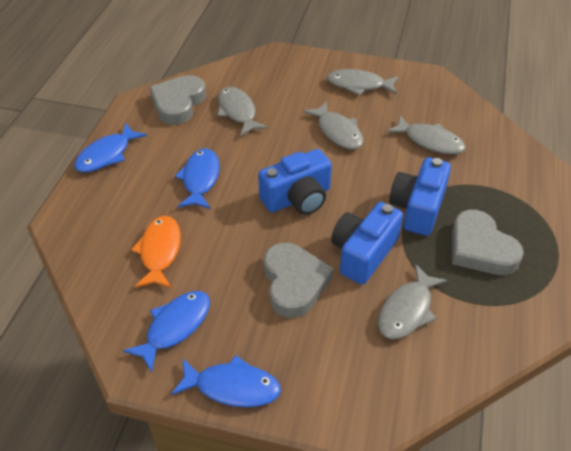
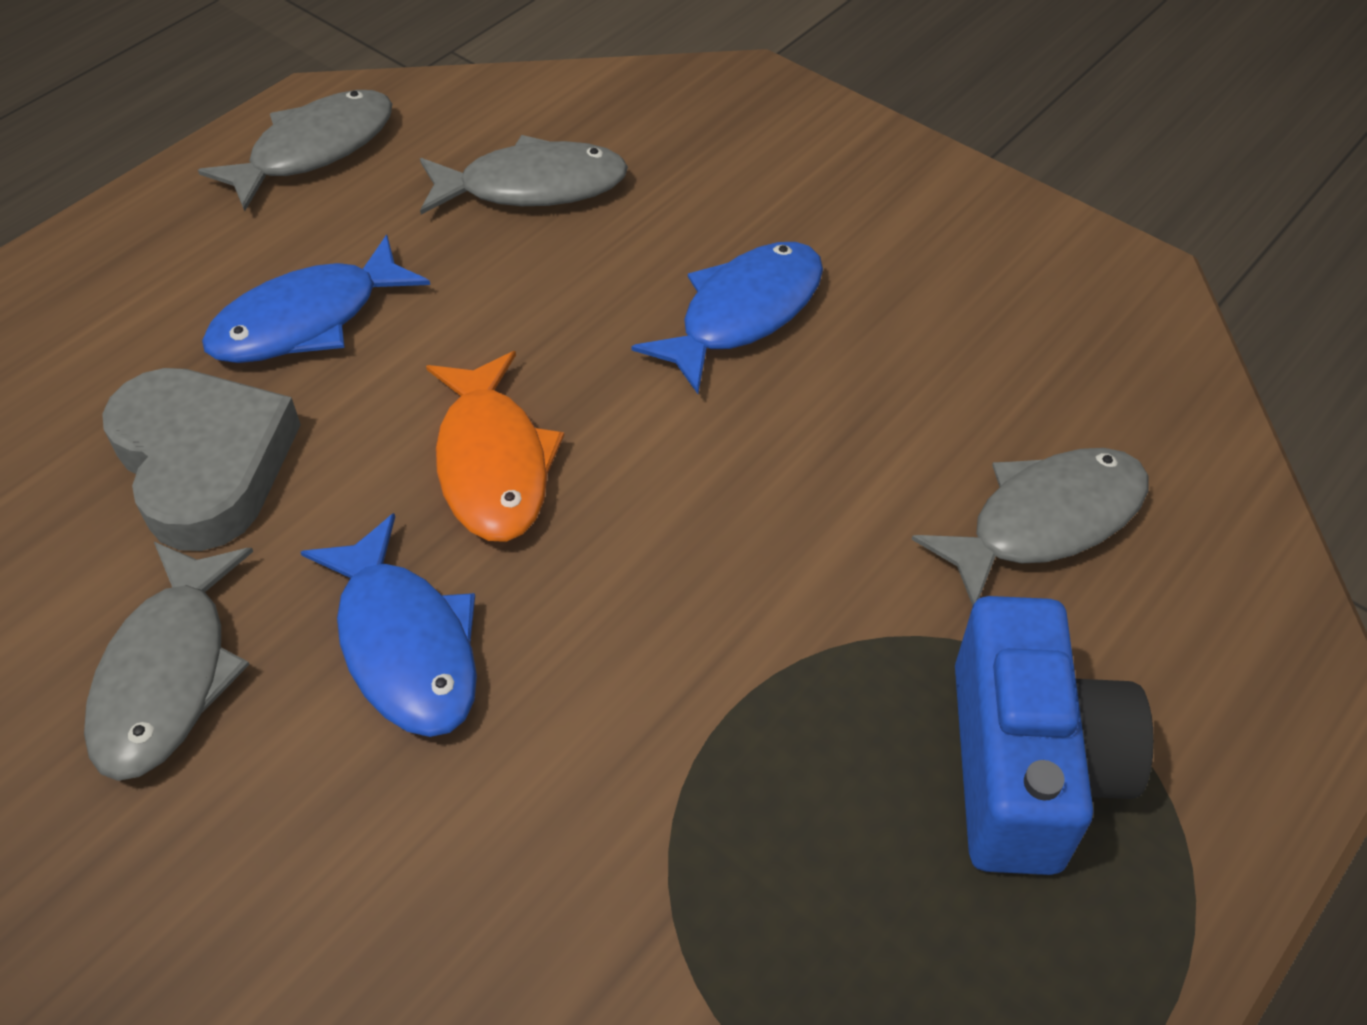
blue camera: [258,149,332,215] [331,202,403,285] [389,157,451,236] = 3 -> [955,596,1154,875] = 1
blue fish: [74,123,147,172] [123,291,210,373] [171,355,281,407] [175,148,220,209] = 4 -> [202,235,430,363] [301,513,477,737] [631,242,823,394] = 3
grey fish: [217,87,268,136] [303,101,364,150] [327,69,399,96] [378,264,448,339] [386,115,466,154] = 5 -> [84,542,253,781] [198,90,392,211] [420,135,628,215] [912,448,1148,606] = 4
grey heart: [149,75,206,125] [264,243,334,318] [452,210,524,275] = 3 -> [102,368,301,551] = 1

